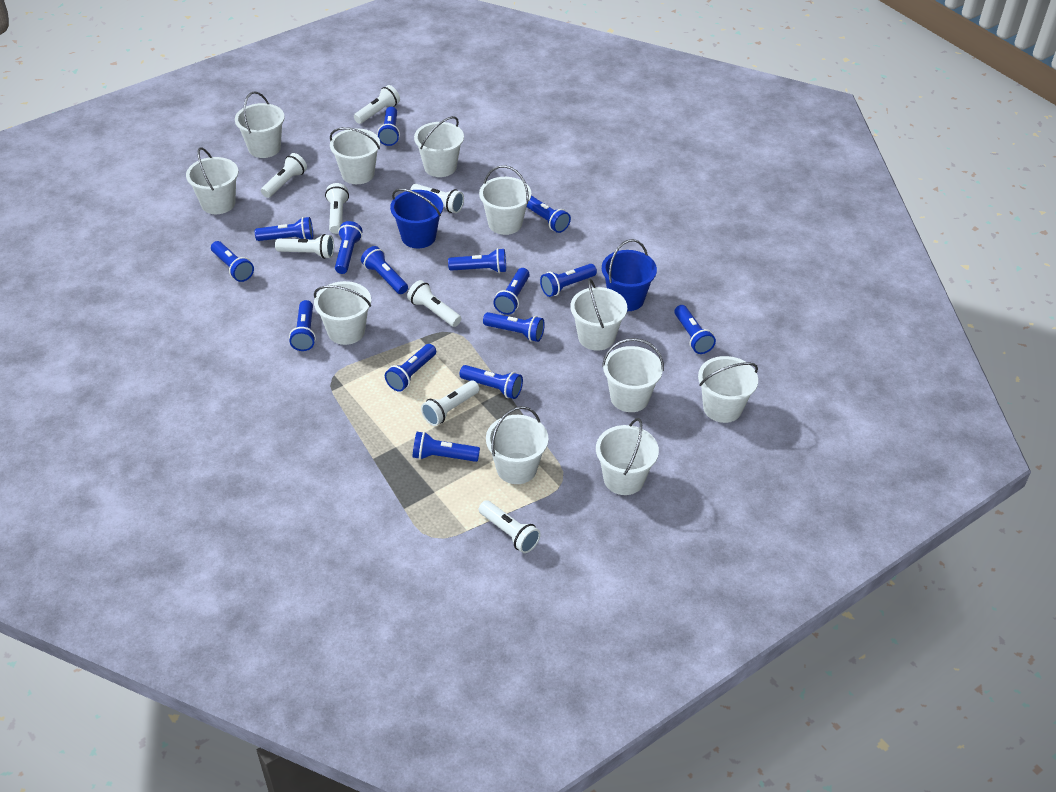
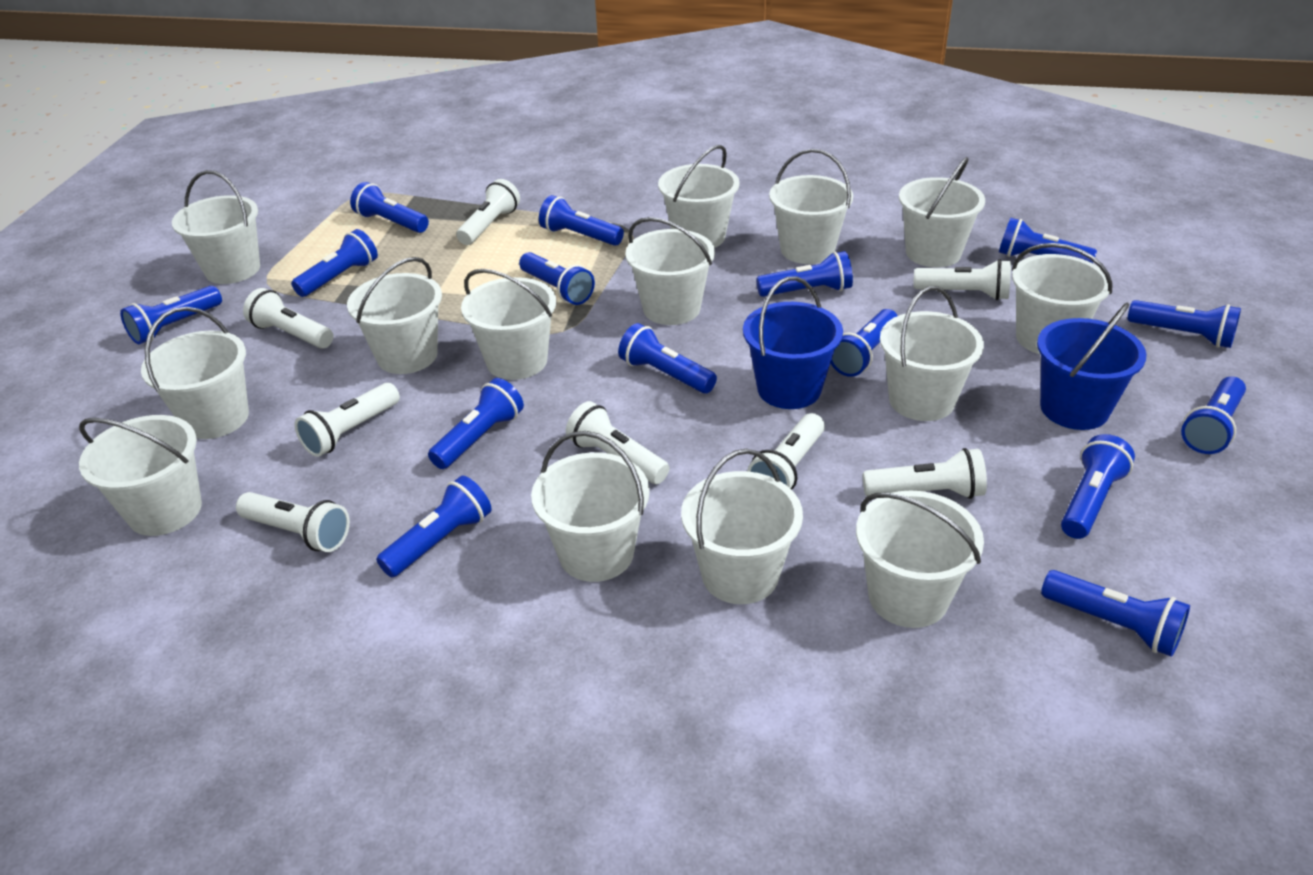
white bucket: [186,147,238,214] [235,91,285,158] [314,281,371,345] [330,127,380,184] [414,116,464,177] [479,165,531,235] [486,406,549,484] [570,278,627,351] [596,418,659,495] [602,338,664,412] [698,356,758,423] = 11 -> [79,415,202,536] [141,307,249,439] [172,170,260,284] [347,257,442,374] [461,269,556,380] [531,431,650,582] [626,217,715,325] [658,145,740,248] [681,449,803,604] [769,149,853,264] [856,490,984,628] [880,286,984,421] [899,157,985,268] [1012,243,1113,354] = 14

